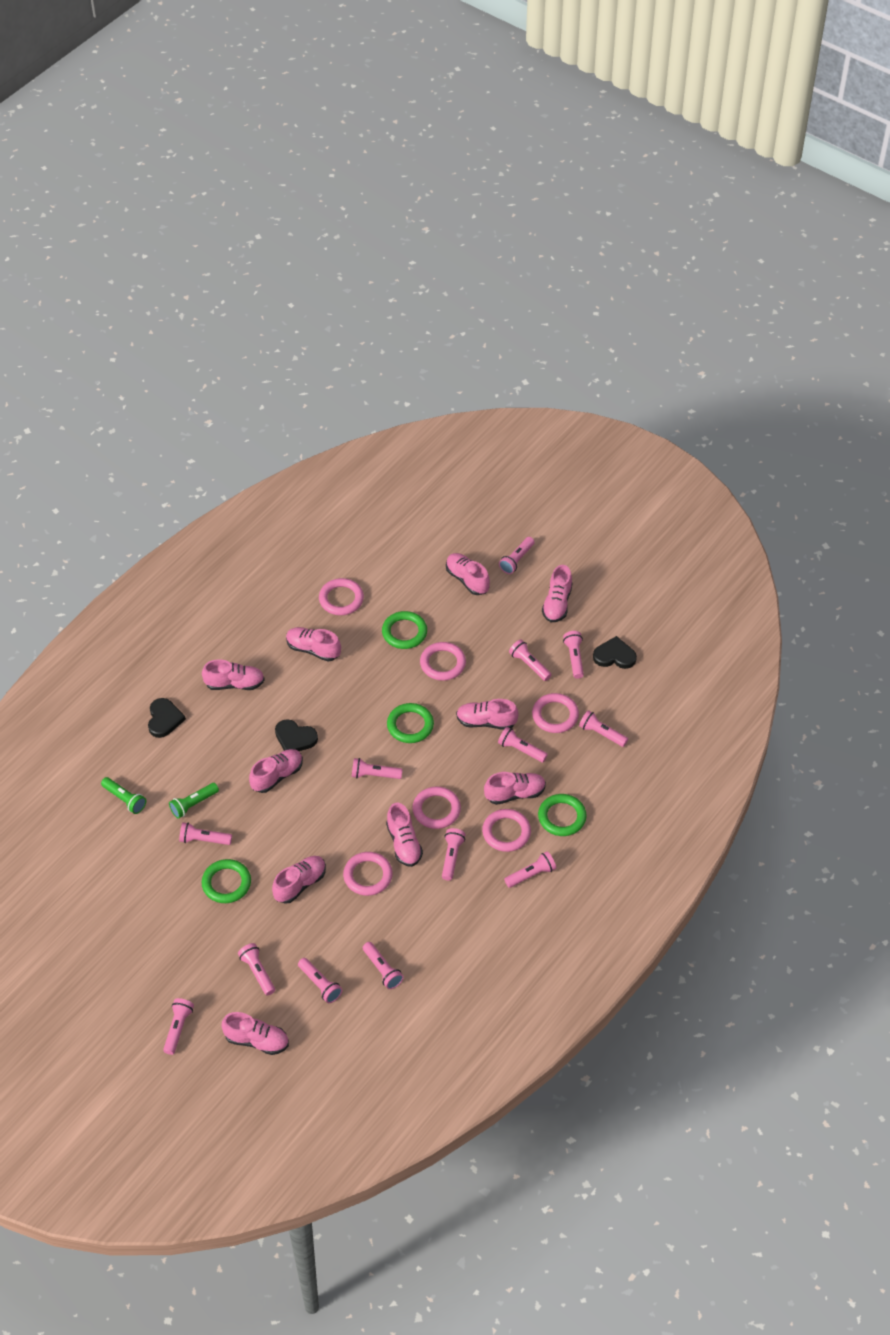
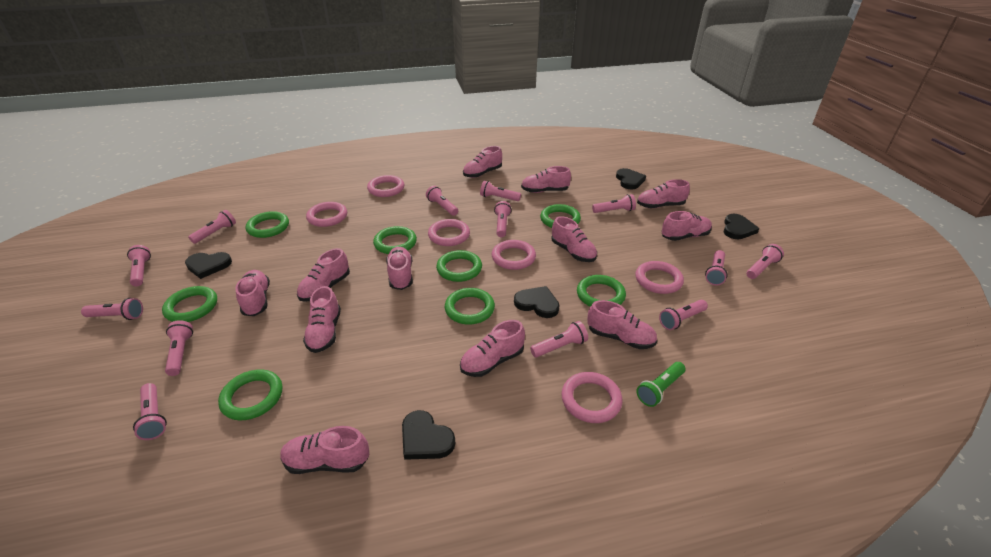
black heart: [148,698,186,738] [275,719,318,751] [593,636,637,669] = 3 -> [185,252,232,279] [402,410,455,460] [514,286,559,318] [616,168,646,189] [723,214,760,239] = 5
green flashlight: [101,777,146,814] [169,783,219,819] = 2 -> [636,362,685,407] = 1
green ring: [202,859,251,903] [382,611,427,649] [387,703,434,743] [538,794,587,836] = 4 -> [162,286,217,322] [218,369,283,420] [246,211,289,238] [373,226,417,254] [436,250,482,282] [445,288,495,325] [540,204,581,228] [577,275,626,307] = 8
pink shoe: [202,660,265,690] [222,1012,289,1055] [249,749,303,793] [272,856,326,904] [286,627,341,662] [386,803,423,867] [446,553,490,595] [456,699,519,730] [484,772,546,805] [542,565,572,622] = 10 -> [235,270,270,316] [280,426,369,474] [297,248,350,302] [303,286,341,353] [386,247,413,290] [460,320,525,377] [463,146,502,178] [521,166,571,193] [551,216,597,262] [587,300,657,349] [637,179,690,208] [662,211,712,241] = 12

